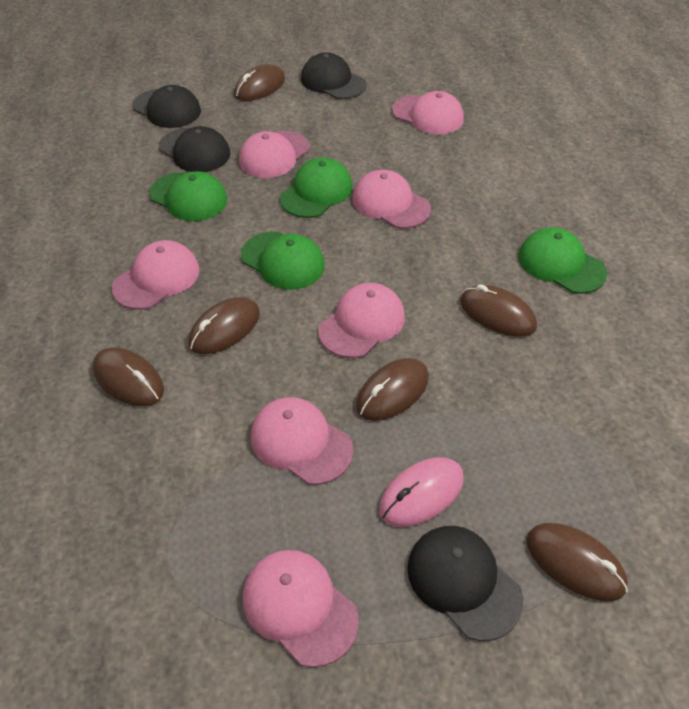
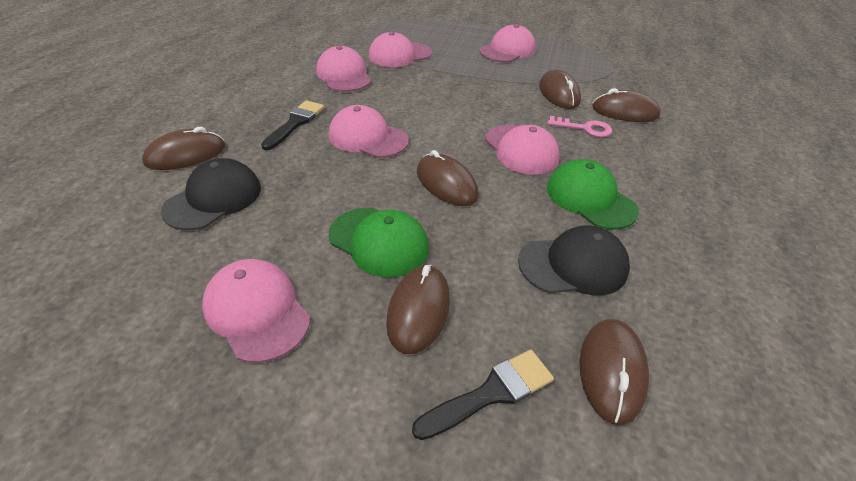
black brush: none = 0 -> [261,100,324,150] [412,350,554,440] = 2
black cap: [132,85,201,128] [159,126,231,172] [301,52,366,99] [407,526,523,641] = 4 -> [161,158,261,230] [518,225,630,295] = 2
green cap: [149,171,227,221] [241,232,325,290] [280,158,353,218] [519,227,607,294] = 4 -> [329,208,429,277] [547,159,639,230] = 2
pink cap: [112,240,199,310] [239,131,310,178] [243,550,359,667] [251,397,353,485] [318,283,405,358] [352,170,431,229] [392,91,464,135] = 7 -> [202,259,311,363] [316,46,371,92] [329,105,409,158] [369,32,432,67] [480,24,536,62] [485,124,560,175] = 6
pink key: none = 0 -> [548,116,612,137] = 1
pink mouse: [379,457,464,527] = 1 -> none = 0

